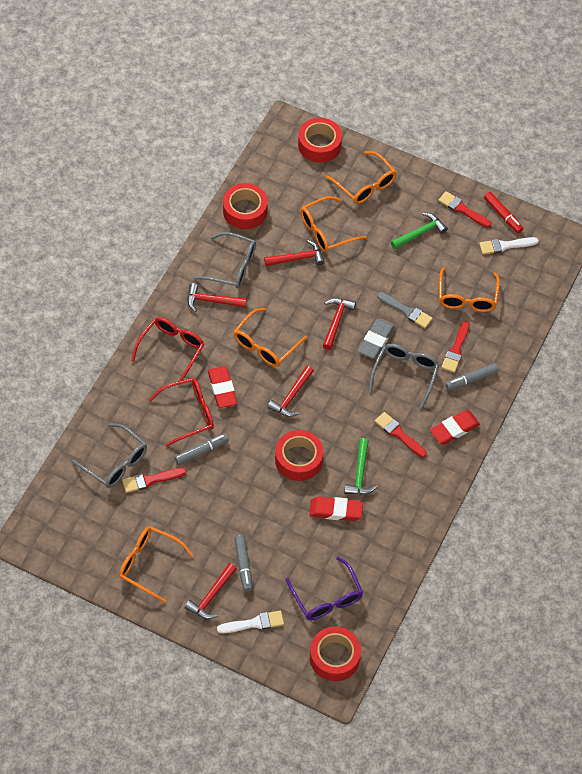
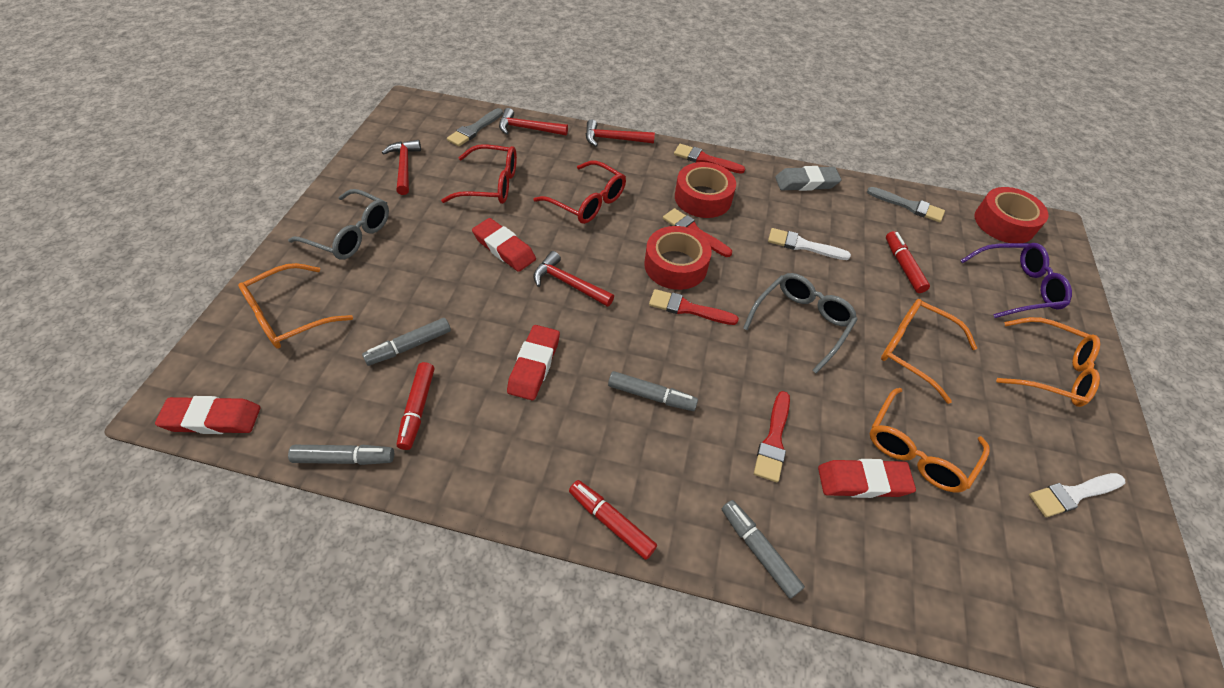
green hammer: [344,438,377,495] [391,213,448,249] = 2 -> none = 0
grey brush: [377,292,433,328] = 1 -> [447,108,503,146] [867,187,945,222] = 2
grey glasses: [71,424,147,488] [193,232,256,289] [369,344,439,409] = 3 -> [288,189,389,260] [743,273,858,373] = 2
grey marker: [174,433,229,465] [234,535,253,592] [445,363,499,391] = 3 -> [288,445,394,465] [362,318,451,366] [608,371,698,411] [722,500,805,599] = 4
orange glasses: [119,526,194,603] [234,308,307,367] [301,196,367,252] [326,151,397,204] [439,267,500,312] = 5 -> [238,263,353,349] [870,388,990,492] [881,299,977,404] [996,317,1100,407] = 4
red eraser: [208,366,237,408] [309,496,363,521] [430,410,480,445] = 3 -> [155,396,260,434] [472,218,536,272] [507,325,560,400] [818,459,916,498] = 4
red hammer: [185,563,236,619] [187,283,247,312] [264,240,325,266] [267,366,314,417] [323,298,356,350] = 5 -> [382,140,421,195] [499,108,568,136] [533,251,614,307] [586,119,655,147] = 4
red marker: [484,192,523,233] = 1 -> [397,362,434,450] [569,480,657,560] [886,231,930,293] = 3
red tape: [223,183,268,229] [275,430,323,481] [298,118,342,163] [310,627,361,681] = 4 -> [644,226,712,290] [675,162,736,218] [975,187,1049,243] = 3

